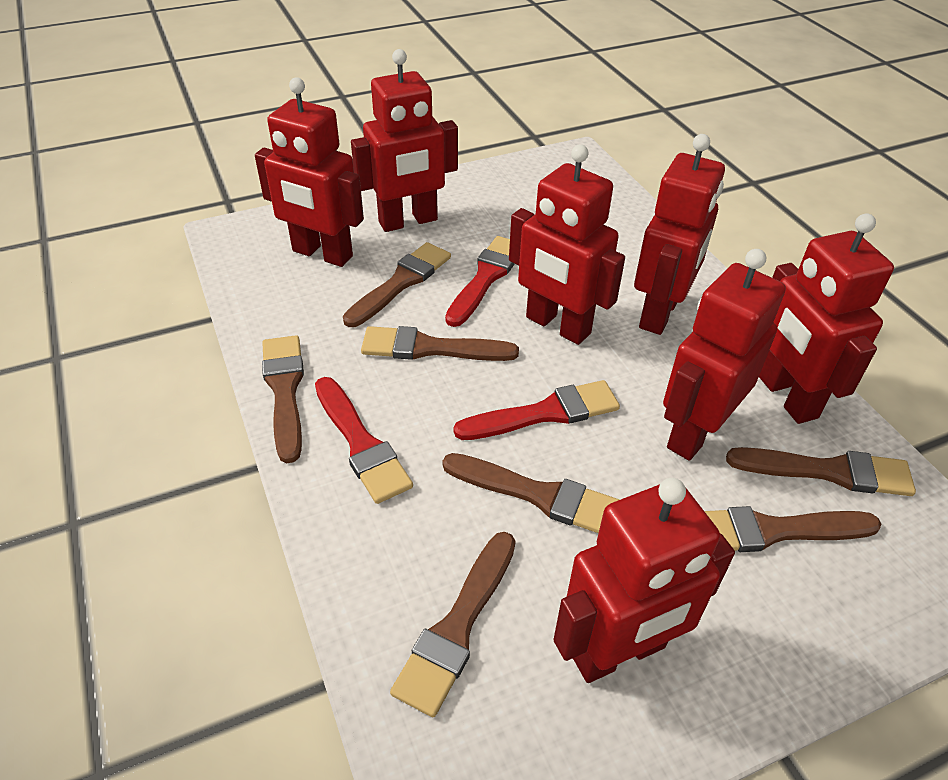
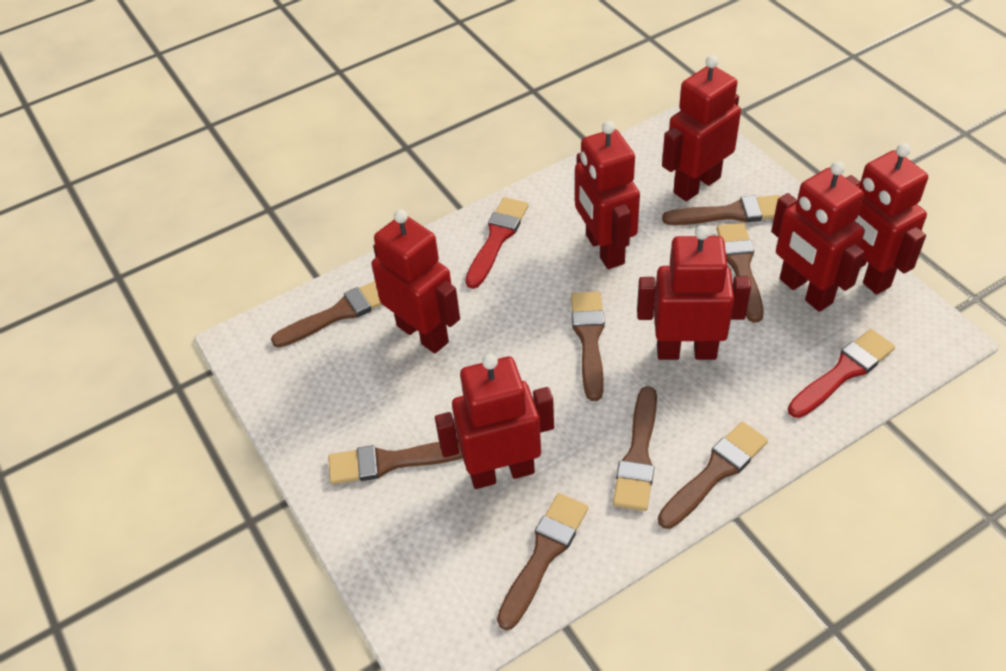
brown brush: [262,335,304,463] [343,242,451,327] [361,326,519,361] [390,532,516,717] [443,453,620,533] [704,506,881,552] [726,447,916,496] = 7 -> [271,281,382,348] [328,440,463,484] [497,493,588,630] [571,292,605,401] [613,386,657,511] [658,421,768,529] [662,195,781,225] [717,223,764,323] = 8
red brush: [315,377,413,504] [445,236,514,327] [454,380,620,440] = 3 -> [465,197,528,289] [788,329,895,418] = 2

